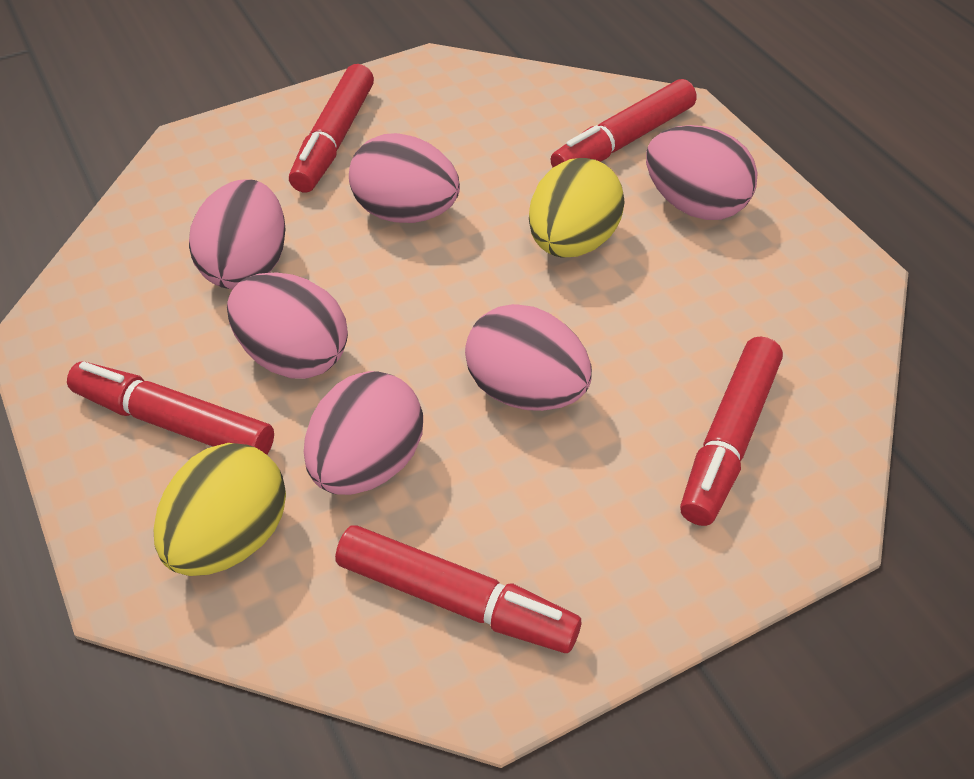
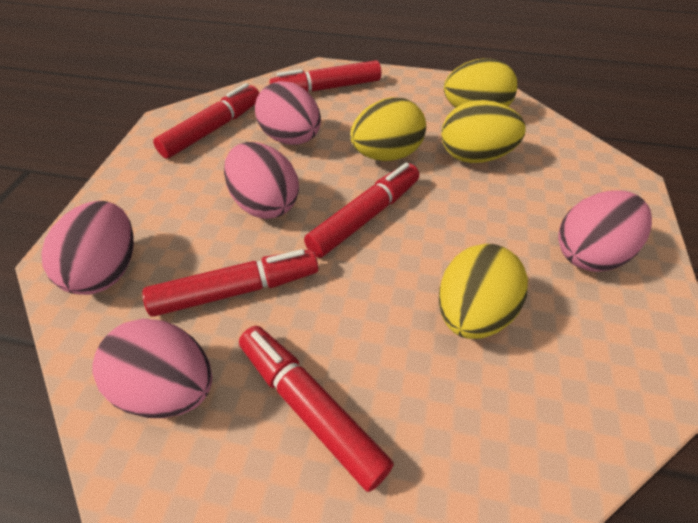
pink egg: [189,179,286,289] [227,273,348,379] [304,371,423,495] [349,133,460,223] [465,304,592,411] [646,125,757,220] = 6 -> [41,201,134,295] [92,318,212,418] [224,142,299,219] [255,81,321,144] [558,190,652,272] = 5
yellow egg: [154,443,286,576] [529,158,625,258] = 2 -> [350,97,426,161] [439,244,528,339] [441,100,526,163] [444,58,517,108] = 4

